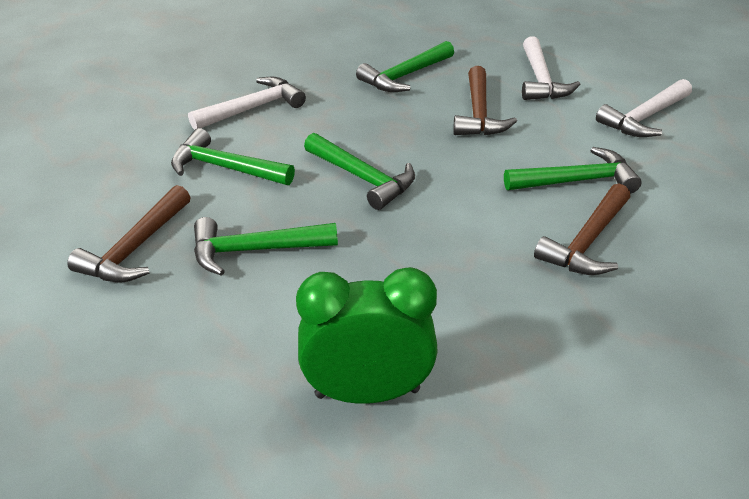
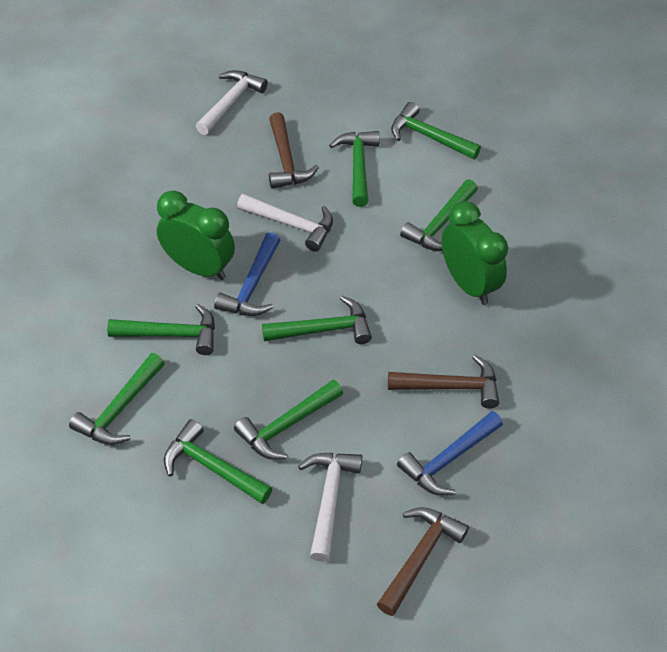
blue hammer: none = 0 -> [214,233,280,316] [397,411,503,495] = 2
green clock: [296,267,438,404] = 1 -> [157,191,235,280] [441,201,508,305] = 2
green hammer: [171,128,295,185] [194,217,338,276] [304,133,415,210] [356,41,454,92] [504,147,642,194] = 5 -> [69,353,165,445] [107,304,215,355] [164,419,272,504] [234,380,343,460] [262,296,372,344] [329,131,380,207] [391,102,481,159] [400,179,478,251] = 8

